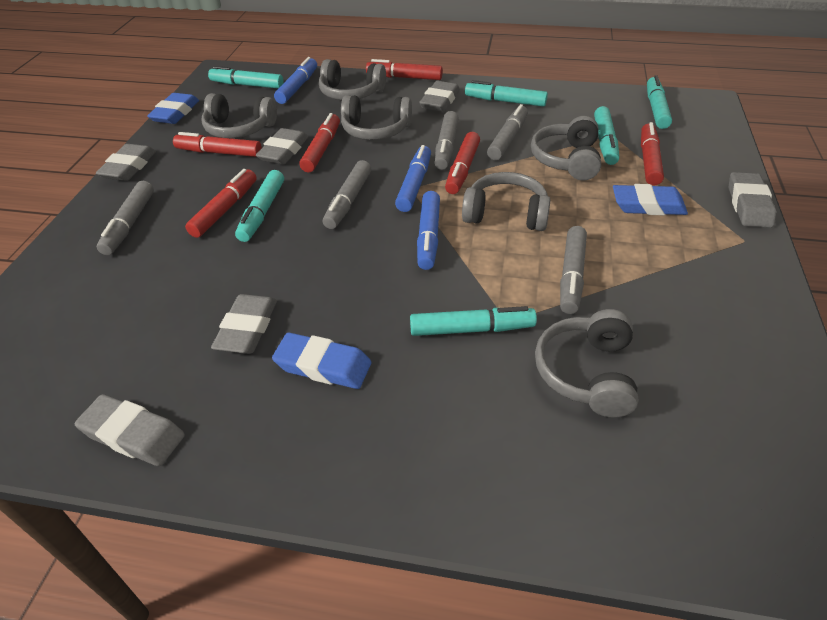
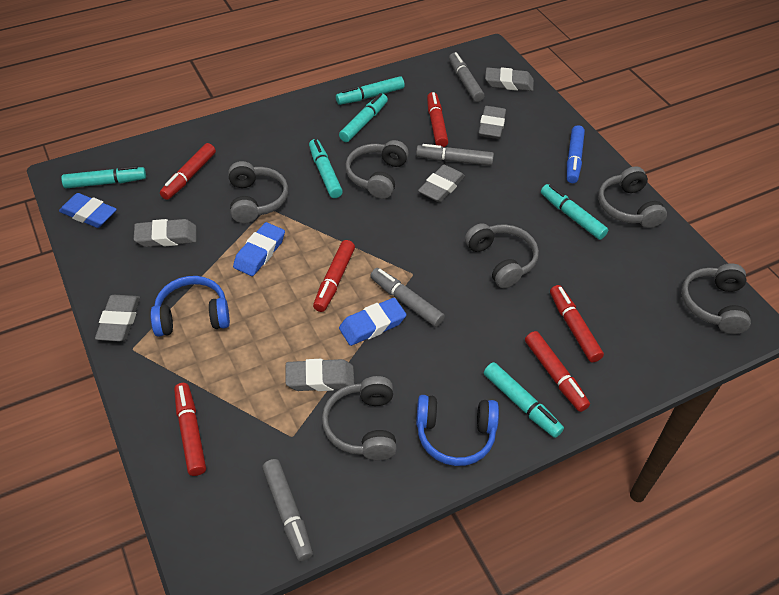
blue headphones: none = 0 -> [150,276,230,337] [416,395,499,466] = 2
blue marker: [274,57,317,104] [395,145,431,212] [417,191,440,270] = 3 -> [567,125,585,183] = 1
grey marker: [97,181,154,255] [323,160,371,229] [434,111,459,170] [487,104,528,160] [560,226,587,314] = 5 -> [262,459,313,561] [370,268,445,327] [416,144,494,166] [449,52,484,102] = 4

